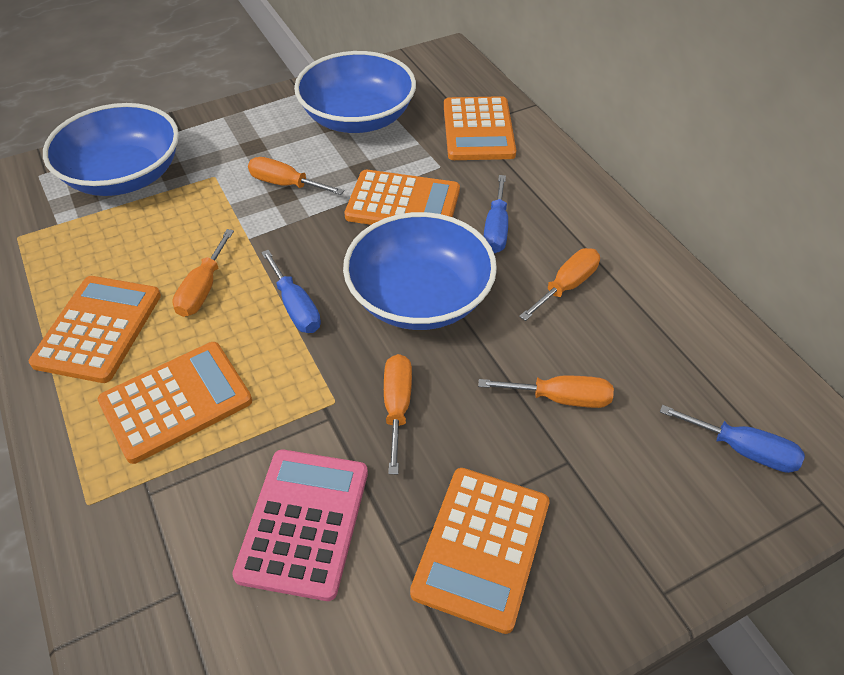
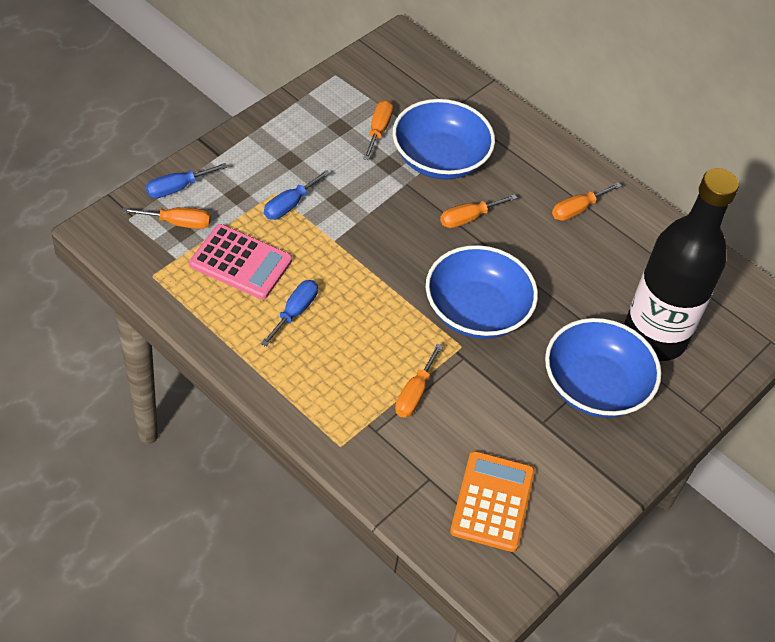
black bottle: none = 0 -> [624,168,739,361] = 1
orange calculator: [29,276,161,383] [98,342,252,464] [345,170,460,225] [410,468,550,634] [444,96,516,160] = 5 -> [450,451,535,552] = 1

